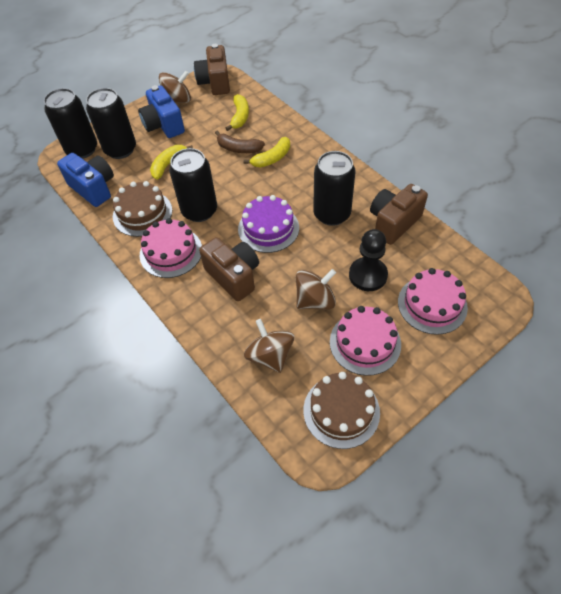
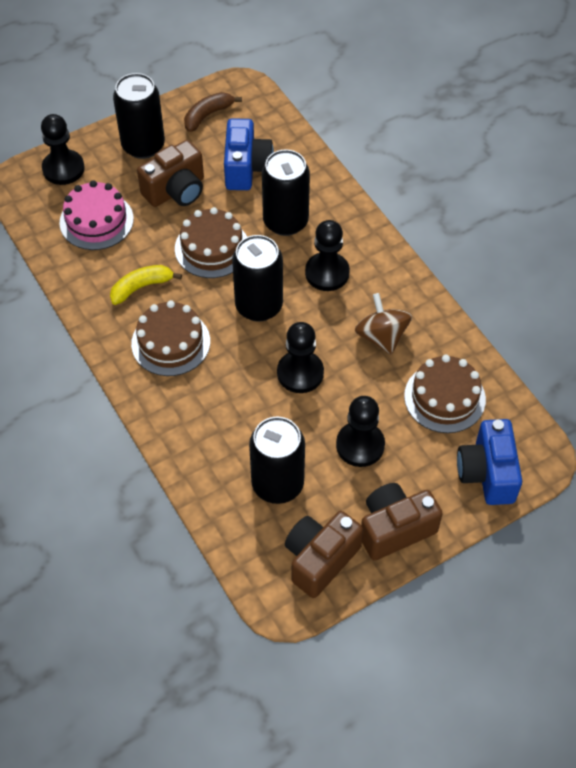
black pawn: [349,229,388,291] = 1 -> [41,114,85,185] [277,322,324,393] [305,220,350,291] [336,396,385,467] = 4
brown cake: [113,181,172,237] [303,372,380,449] = 2 -> [131,300,210,376] [175,207,247,278] [404,355,486,433] = 3
brown spinning top: [159,71,191,103] [244,319,294,373] [296,269,336,310] = 3 -> [355,293,412,355] = 1
pink cake: [140,218,202,278] [330,306,401,376] [398,268,468,335] = 3 -> [59,180,134,250] = 1
purple cake: [238,195,299,253] = 1 -> none = 0
yellow banana: [150,145,193,180] [226,94,249,131] [244,137,290,167] = 3 -> [110,265,182,305] = 1

